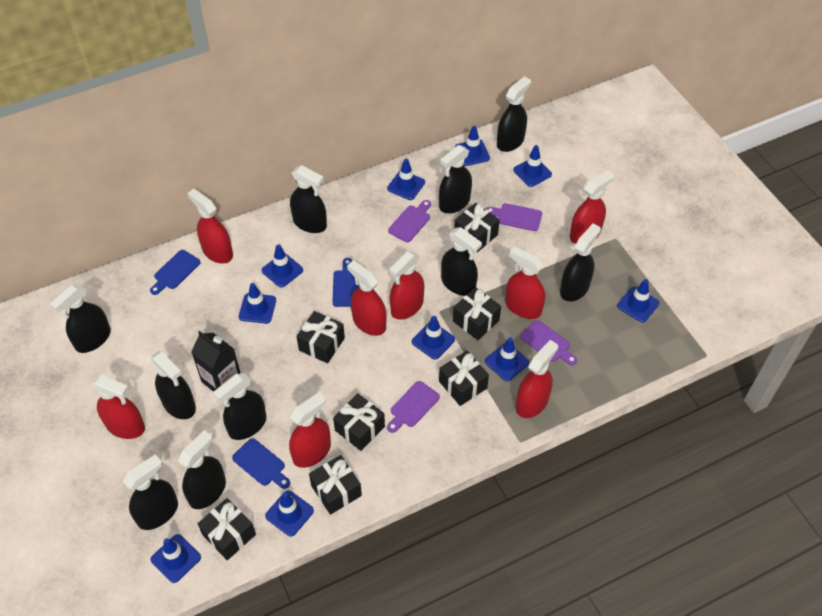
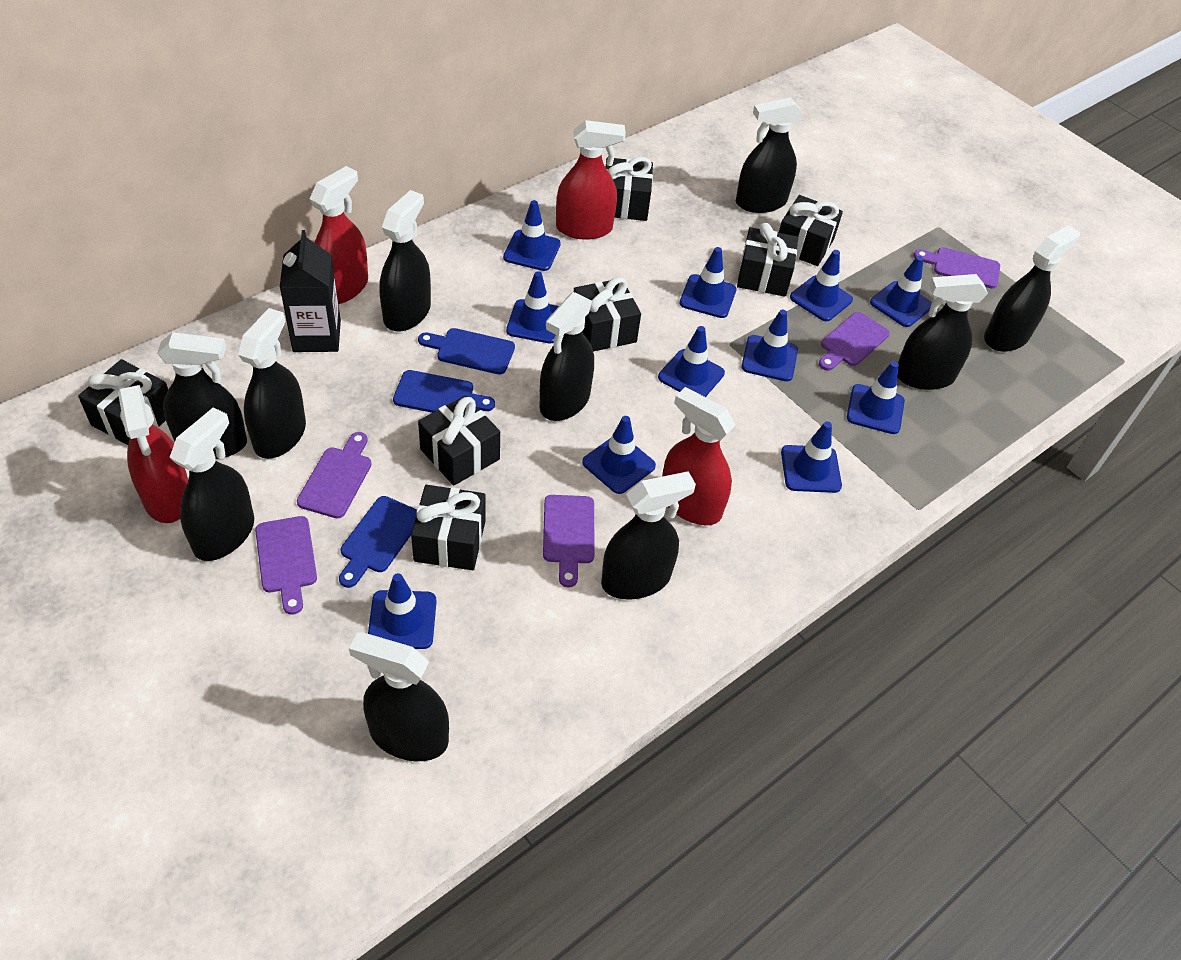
blue traffic cone: [151,534,201,583] [239,283,276,324] [262,244,303,288] [265,490,314,537] [387,159,425,200] [412,316,455,360] [455,126,490,166] [485,337,529,381] [513,145,552,187] [617,279,659,323] = 10 -> [368,573,437,649] [503,200,561,271] [506,271,559,344] [582,416,656,494] [658,326,725,397] [680,247,736,318] [741,310,798,381] [781,421,842,493] [790,250,853,321] [847,361,905,434] [870,256,932,327] = 11
purple cutting board: [387,381,440,433] [388,200,431,242] [486,203,542,231] [521,320,577,365] = 4 -> [255,516,317,615] [297,432,372,518] [543,495,595,588] [819,312,890,371] [914,247,1000,289] = 5
red spray bottle: [91,375,145,439] [187,189,233,264] [289,392,331,468] [347,260,386,336] [389,251,424,320] [505,246,545,319] [516,340,558,418] [570,170,614,244] = 8 -> [118,385,188,523] [310,166,368,304] [556,120,626,240] [662,387,735,525] = 4

